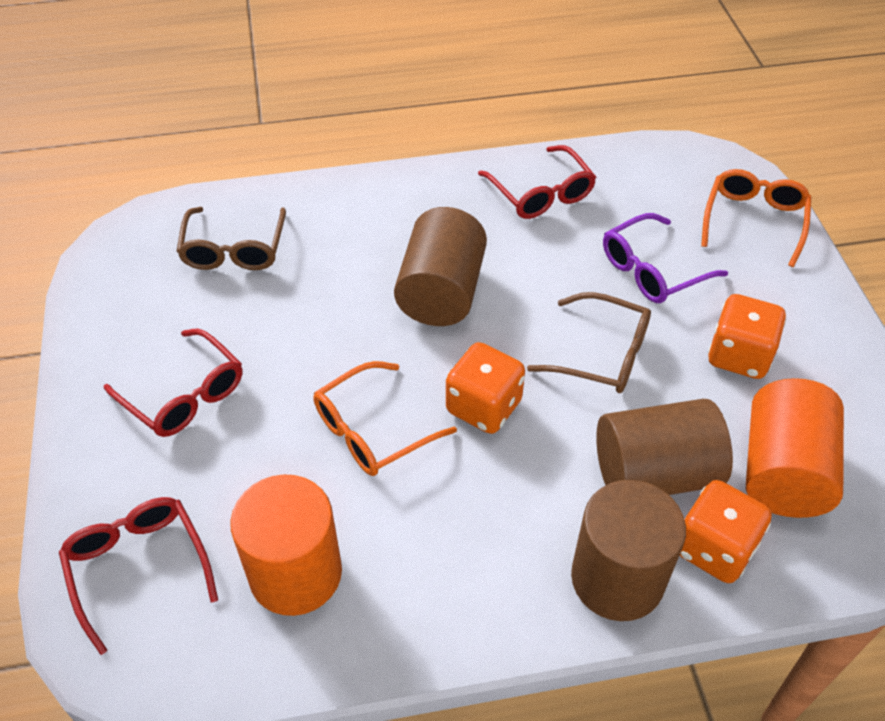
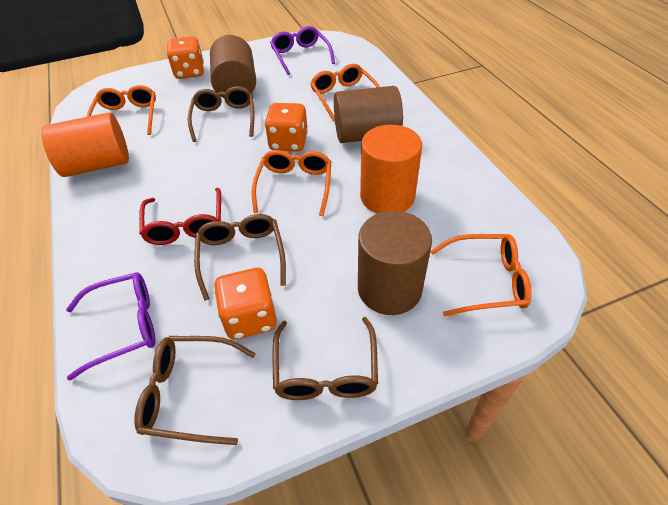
brown glasses: [177,207,286,270] [527,292,651,393] = 2 -> [134,336,256,445] [188,86,255,142] [194,214,286,301] [273,317,378,400] = 4
orange glasses: [313,361,457,476] [701,169,811,267] = 2 -> [87,85,156,135] [252,150,331,216] [310,64,380,121] [430,234,532,316] = 4
purple glasses: [603,213,728,303] = 1 -> [66,272,155,381] [270,26,335,75] = 2
red glasses: [59,497,218,655] [104,329,243,437] [478,145,596,219] = 3 -> [139,188,221,245] = 1

